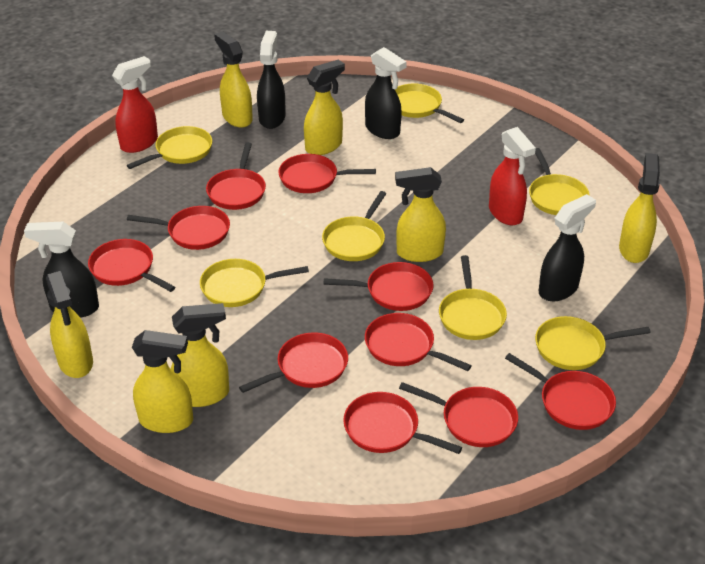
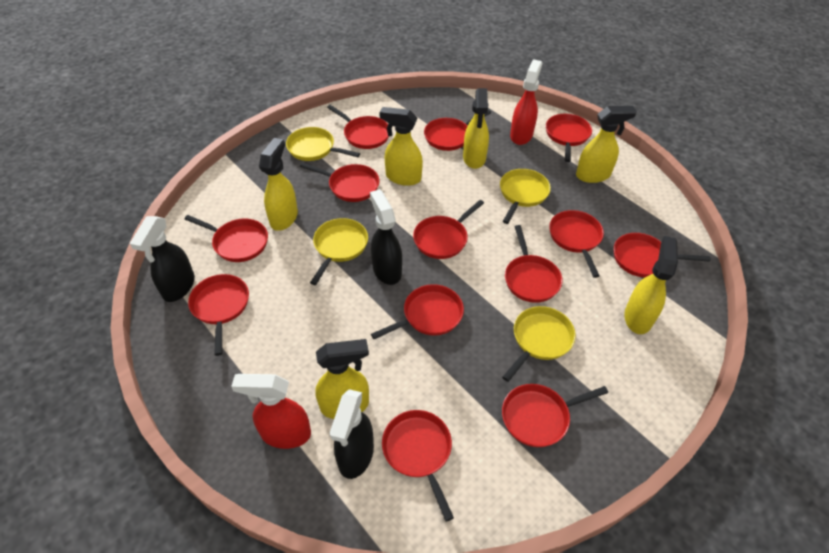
black spray bottle: [24,222,99,318] [257,31,286,129] [365,47,407,139] [539,194,596,301] = 4 -> [130,216,195,302] [329,389,374,479] [370,189,402,285] = 3
red pan: [88,239,175,292] [127,206,230,250] [206,142,266,210] [239,333,348,393] [278,154,376,193] [324,262,433,311] [343,392,462,454] [365,313,472,371] [399,382,518,447] [505,353,616,430] = 10 -> [185,215,268,262] [188,274,249,356] [300,163,380,202] [327,105,389,149] [371,284,464,339] [382,410,454,522] [413,200,484,259] [424,110,491,151] [502,384,608,447] [505,225,563,303] [546,114,592,162] [549,210,604,278] [614,233,710,277] = 13
yellow pan: [127,126,212,169] [200,259,309,307] [322,191,387,261] [395,84,464,123] [439,255,507,340] [529,148,590,215] [535,316,651,370] = 7 -> [286,127,360,161] [310,218,368,285] [500,169,551,224] [502,306,576,382] = 4
yellow spray bottle: [46,271,93,378] [132,330,193,433] [171,303,229,407] [214,32,253,128] [304,59,345,155] [395,167,446,262] [619,153,660,263] = 7 -> [259,138,298,231] [315,339,369,419] [379,107,423,186] [463,88,489,169] [576,106,637,183] [624,236,678,334] = 6

